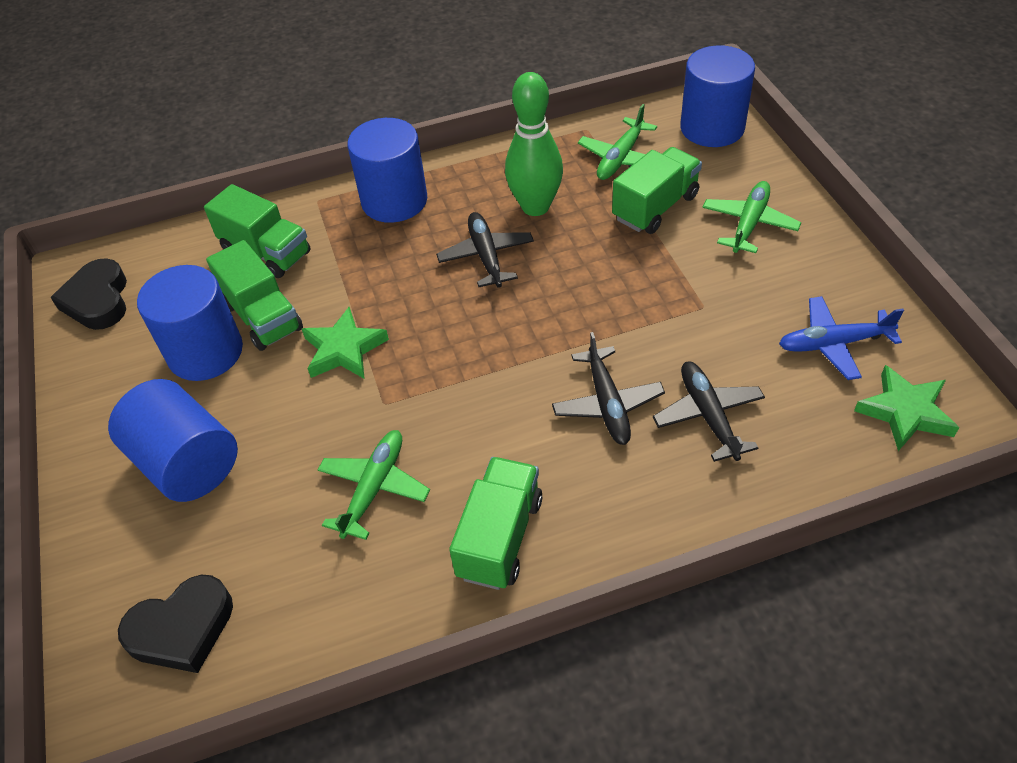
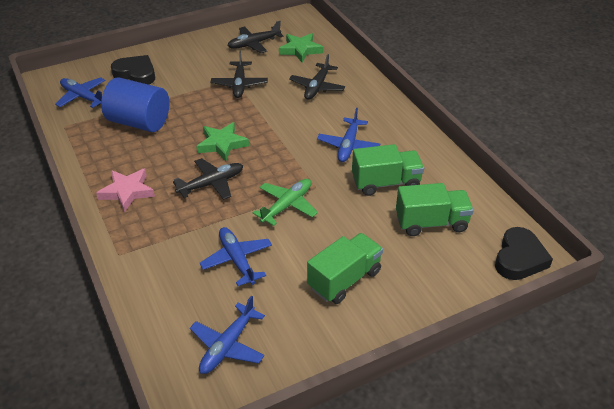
black plane: [436,212,534,288] [552,332,665,445] [653,361,765,462] = 3 -> [173,158,243,200] [211,51,268,98] [227,21,283,53] [289,54,345,100] = 4
blue cylinder: [108,379,238,502] [137,265,243,381] [347,118,427,223] [680,45,755,147] = 4 -> [101,77,169,132] = 1
blue plane: [779,296,904,380] = 1 -> [55,77,106,108] [190,295,265,374] [200,227,272,286] [317,108,380,162] = 4
green bowling pin: [505,72,563,216] = 1 -> none = 0
green plane: [317,430,430,540] [578,104,657,180] [702,181,801,253] = 3 -> [253,179,318,226] = 1
green truck: [204,184,310,278] [206,240,303,351] [449,457,542,590] [612,147,702,234] = 4 -> [307,233,383,304] [352,144,424,196] [396,183,474,236] = 3
pink star: none = 0 -> [96,169,155,212] = 1

